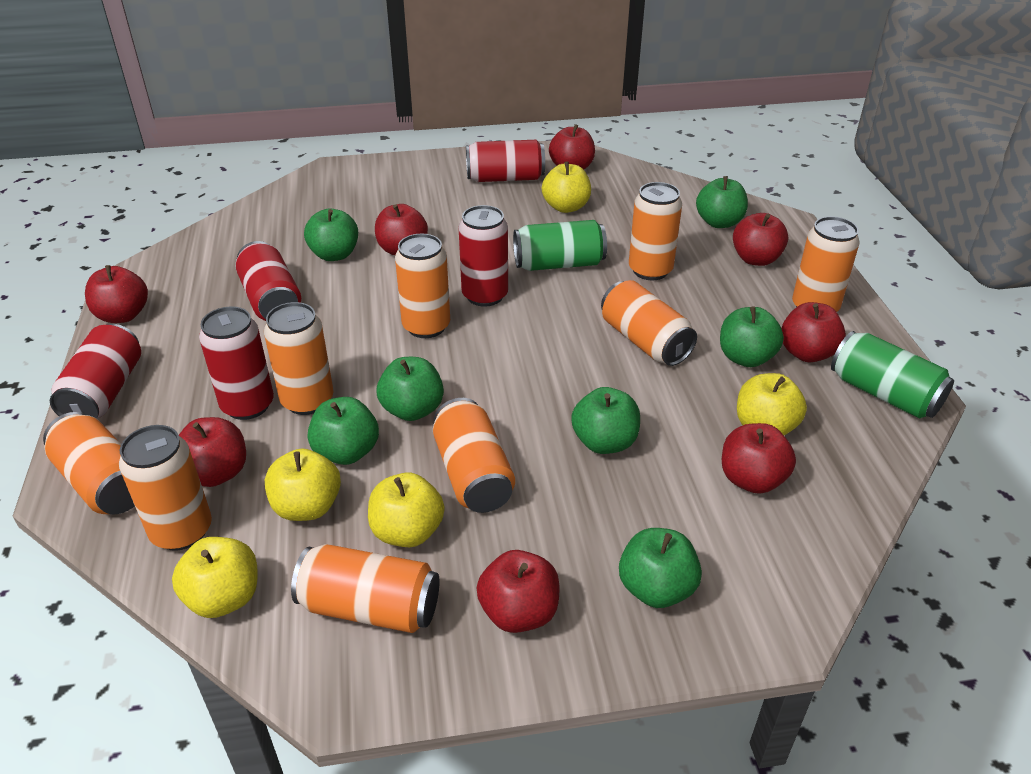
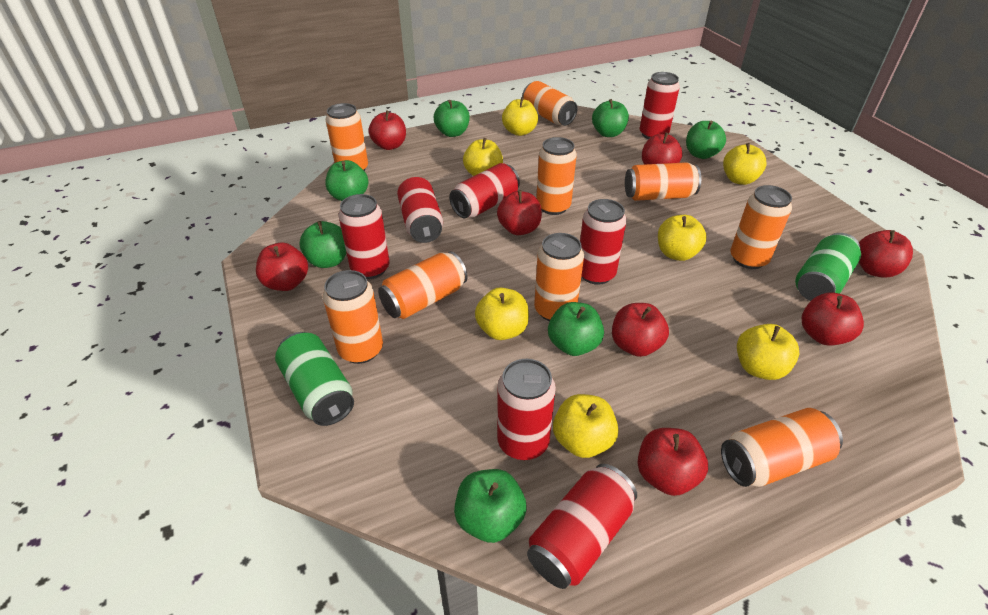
red can: [50,324,141,419] [199,306,274,420] [236,241,301,321] [459,205,508,307] [466,140,545,182] = 5 -> [338,194,390,279] [397,177,443,243] [449,163,520,218] [497,359,556,460] [527,464,637,589] [580,199,627,285] [640,72,680,139] = 7
yellow apple: [172,537,257,618] [265,448,341,521] [368,472,445,547] [542,161,591,213] [737,373,807,435] = 5 -> [463,138,503,176] [475,287,529,340] [502,97,538,136] [553,394,619,458] [658,215,707,261] [723,143,767,185] [737,324,799,380] = 7

